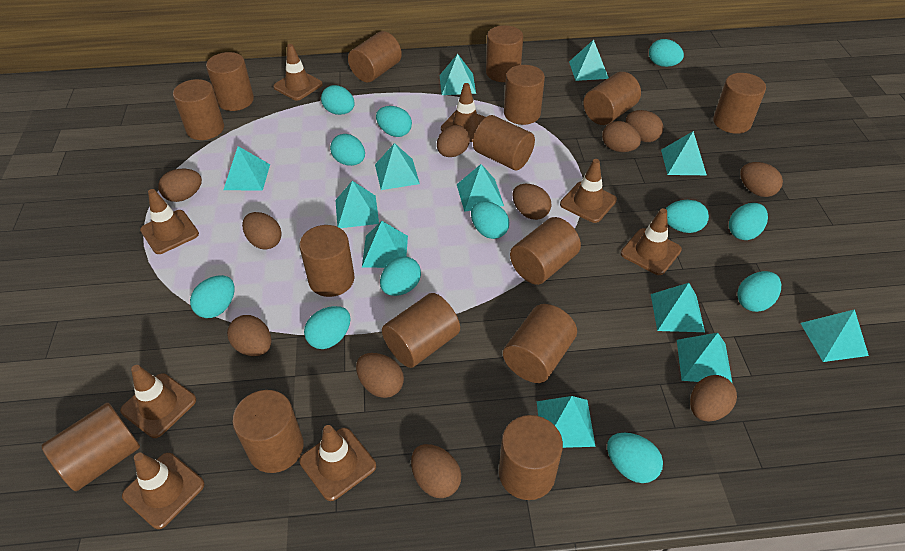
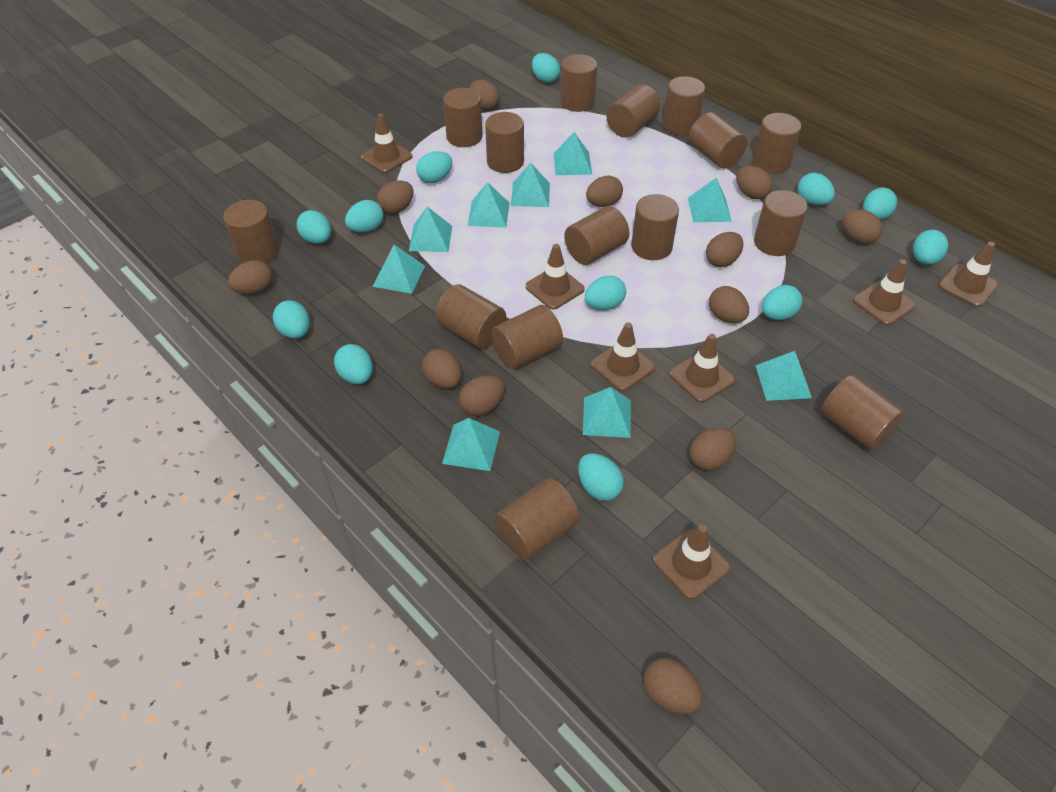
brown egg: [158,169,202,202] [227,315,272,356] [242,212,282,249] [356,353,404,398] [411,444,461,498] [437,125,470,157] [512,184,551,220] [602,121,641,152] [626,110,663,142] [690,375,737,422] [740,162,783,197] = 11 -> [228,260,272,294] [377,181,414,214] [422,349,462,389] [459,375,505,416] [470,80,499,110] [586,176,623,207] [643,658,703,714] [690,427,736,471] [706,232,743,267] [709,286,749,323] [736,166,773,199] [842,209,883,244] = 12
brown traffic cone: [120,365,196,438] [122,452,204,529] [140,189,199,254] [273,44,323,101] [299,425,376,501] [441,83,485,142] [560,159,617,223] [621,208,682,275] = 8 -> [361,113,412,173] [525,244,585,310] [591,322,655,391] [653,525,730,600] [669,334,735,403] [853,259,916,325] [938,242,998,307] = 7
turquoise pyramid: [224,146,270,191] [335,181,379,228] [362,221,408,268] [375,143,420,190] [440,54,476,95] [457,164,504,212] [537,396,596,448] [569,40,609,81] [651,283,705,332] [661,131,707,175] [677,333,733,384] [800,309,869,362] = 12 -> [373,245,425,294] [409,207,452,252] [442,418,500,471] [468,182,509,228] [511,163,550,207] [554,132,592,175] [583,387,631,438] [688,178,732,222] [755,351,812,401] = 9

